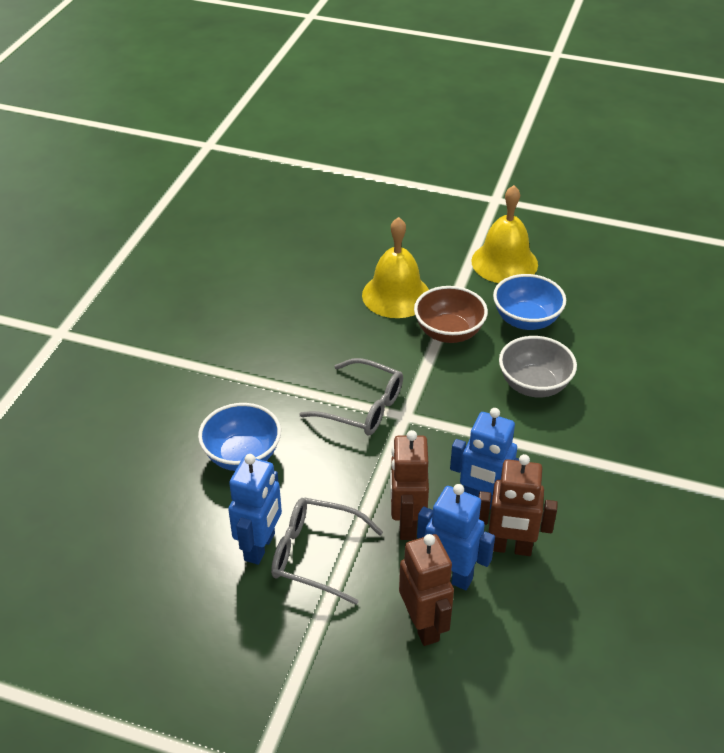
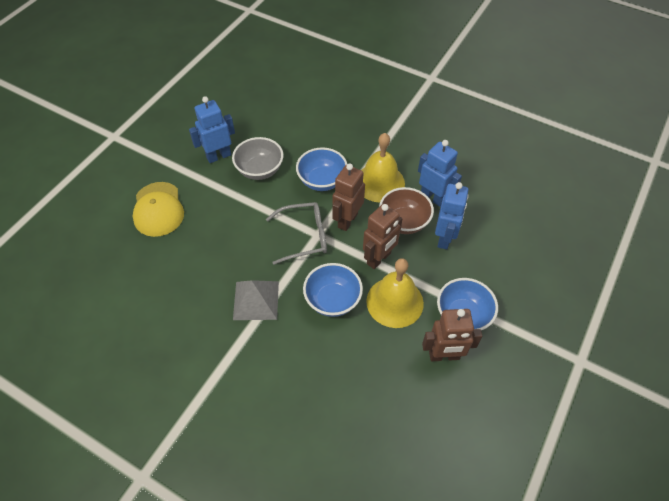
blue bowl: [198,403,281,471] [493,274,566,330] = 2 -> [296,147,347,191] [303,263,363,317] [437,278,498,330] = 3
grey glasses: [271,498,383,605] [299,358,403,436] = 2 -> [266,202,327,265] = 1
grey pyramid: none = 0 -> [233,280,279,320] = 1
yellow cap: none = 0 -> [133,182,184,237] = 1

